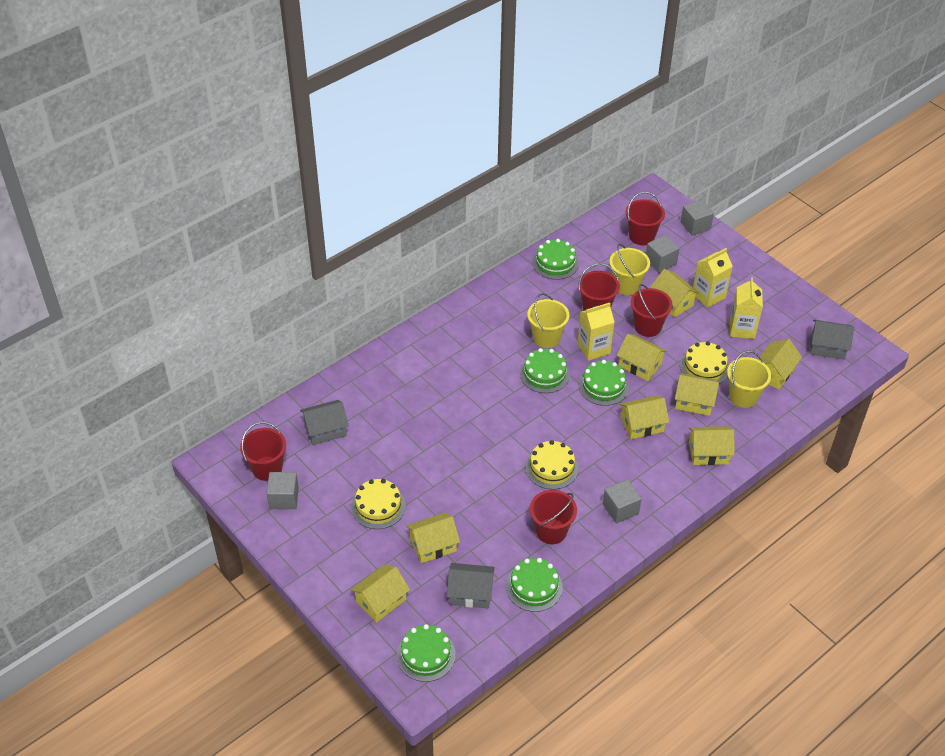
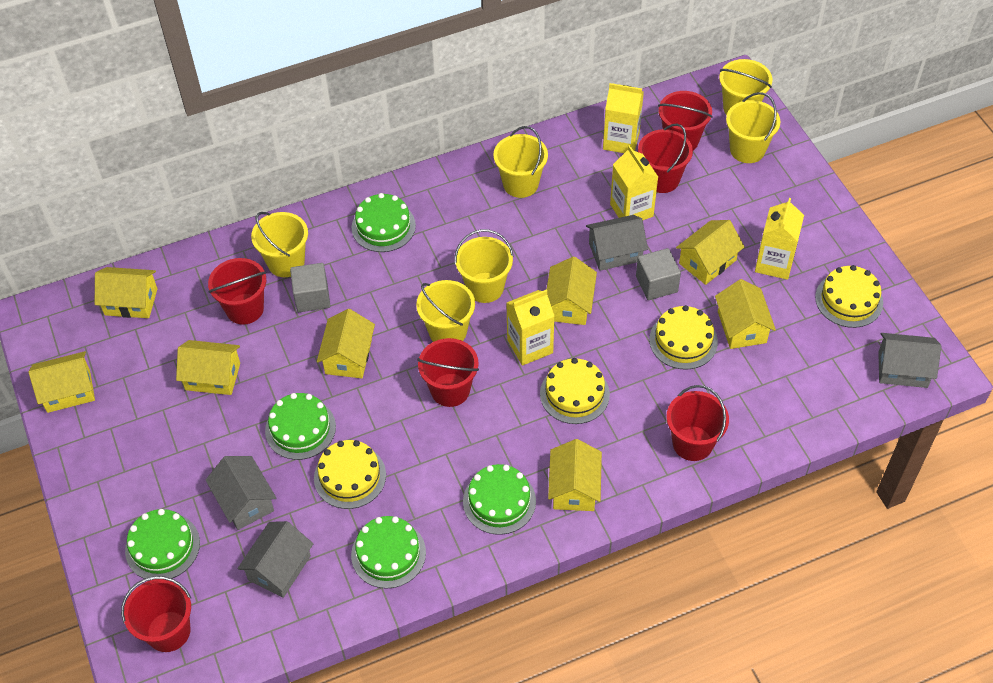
grey cube: [267,472,299,509] [603,479,642,523] [646,235,680,273] [681,199,714,236] = 4 -> [290,263,330,312] [636,248,681,300] = 2
grey house: [300,400,349,445] [447,563,495,608] [810,320,854,360] = 3 -> [206,456,276,530] [237,521,313,598] [586,215,648,271] [878,333,941,388] = 4
red bucket: [240,422,286,481] [530,490,577,544] [578,263,620,311] [626,192,665,245] [631,284,672,337] = 5 -> [121,576,191,652] [208,258,266,325] [417,338,479,407] [638,124,693,193] [658,91,713,150] [666,385,729,461] = 6
yellow bucket: [527,293,570,348] [609,244,650,295] [727,350,771,408] = 3 -> [251,212,308,277] [416,280,475,342] [454,229,514,303] [493,126,548,198] [719,59,772,115] [726,92,780,163] = 6
yellow cake: [351,479,406,529] [526,440,578,490] [680,341,729,384] = 3 -> [314,440,386,509] [540,358,610,424] [649,305,718,370] [815,265,883,328] = 4
yellow carton: [577,303,615,361] [693,248,733,308] [730,277,763,339] = 3 -> [507,290,554,366] [603,83,644,153] [610,145,658,220] [755,198,804,280] = 4

